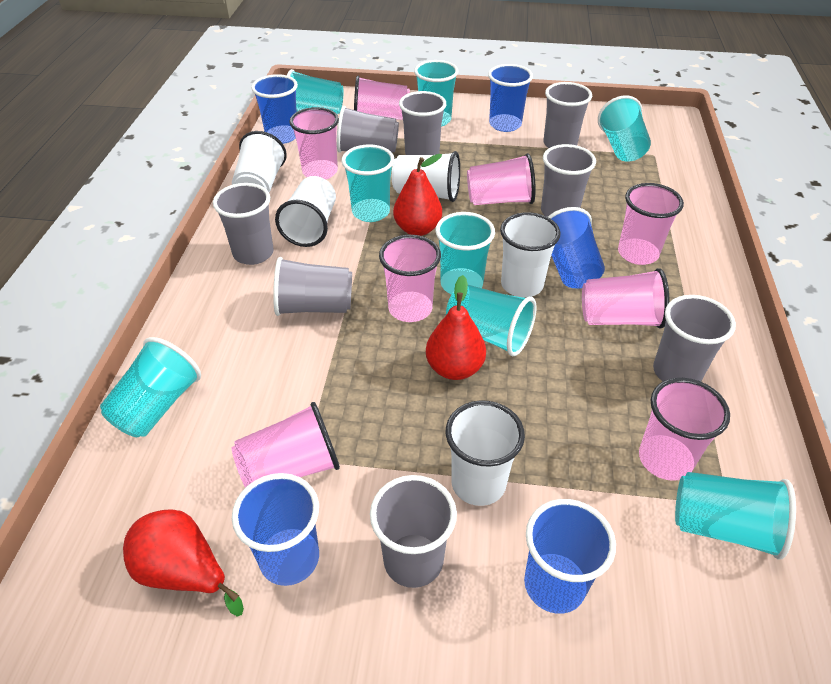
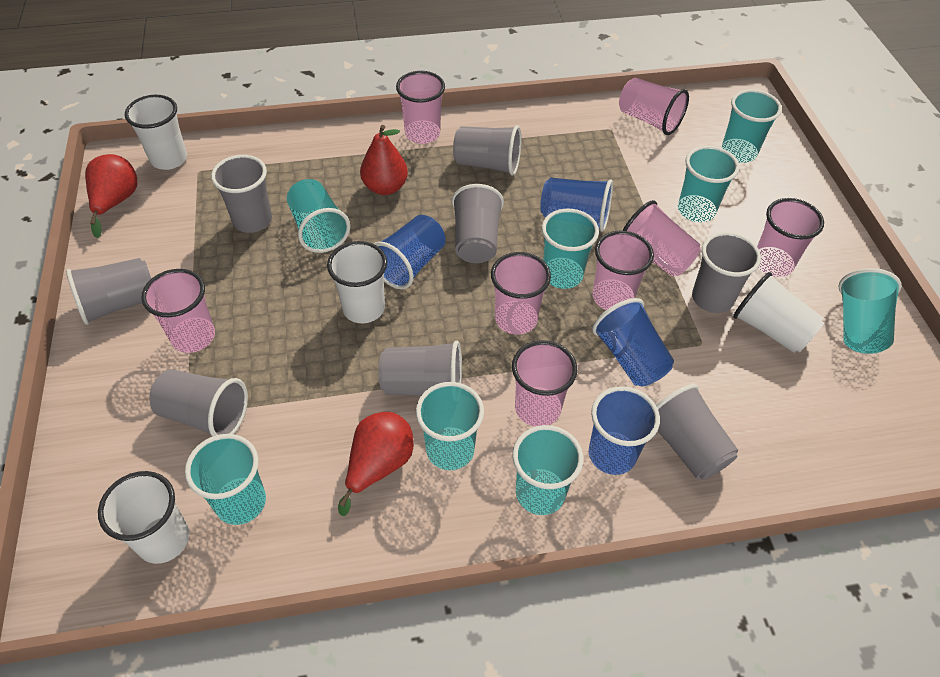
blue cup: [232,473,319,586] [251,74,298,144] [488,64,533,132] [524,499,616,614] [548,207,605,289] = 5 -> [374,215,446,289] [540,178,613,232] [589,386,660,475] [592,298,674,386] = 4
white cup: [232,131,287,193] [275,176,336,247] [392,151,460,202] [446,400,525,506] [500,212,560,298] = 5 -> [98,471,189,564] [125,95,187,170] [327,241,387,323] [733,272,825,353] = 4

